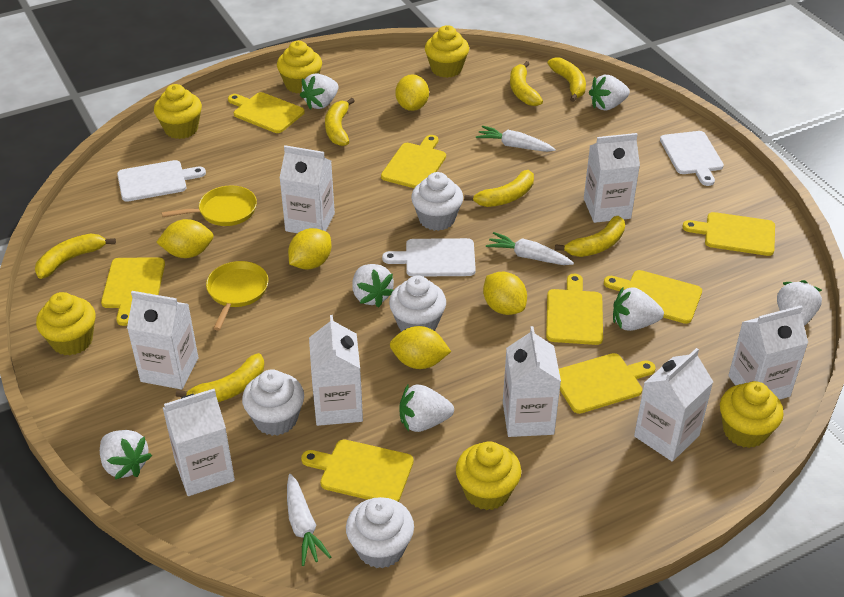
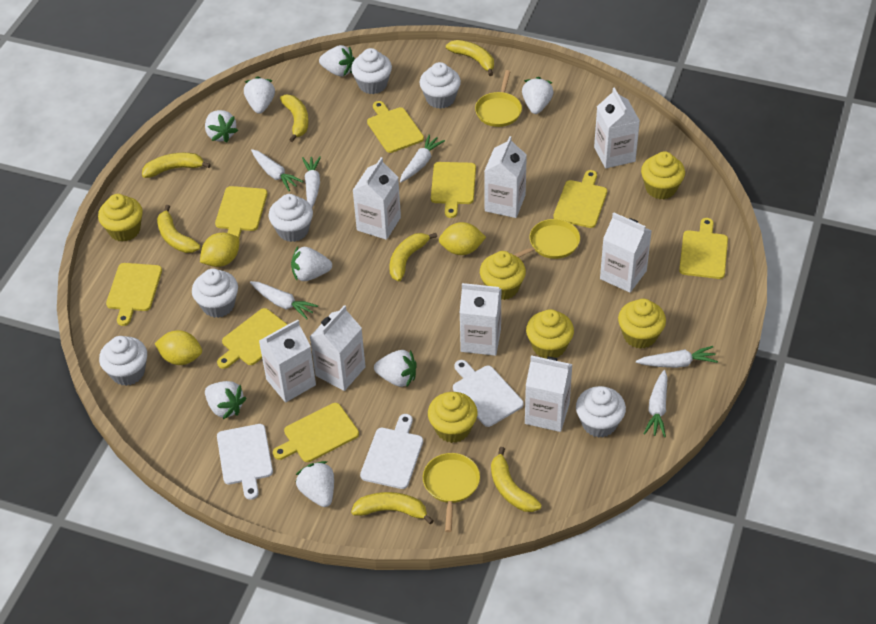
white carrot: [287,474,331,566] [476,126,556,152] [486,232,574,265] = 3 -> [250,281,318,320] [251,149,304,191] [302,156,321,207] [400,134,445,182] [636,346,718,368] [643,370,668,437] = 6
white cupcake: [242,369,304,436] [346,497,414,569] [389,276,446,332] [411,172,463,231] = 4 -> [99,336,147,386] [192,269,238,318] [269,194,313,242] [351,48,392,94] [420,62,461,109] [576,386,626,438] = 6
white strawberry: [100,430,152,479] [300,73,338,109] [352,264,394,307] [400,384,454,432] [589,75,630,110] [613,286,664,331] [777,280,822,326] = 7 -> [205,110,238,143] [205,381,246,419] [244,76,275,114] [291,247,332,281] [296,461,334,507] [319,45,355,76] [374,350,417,387] [522,77,554,114] = 8
yellow lemon: [156,219,214,258] [288,228,331,270] [390,326,451,369] [395,74,429,111] [483,272,527,315] = 5 -> [154,330,202,365] [200,233,240,267] [439,222,486,255] = 3
yellow pan: [162,185,257,226] [206,261,268,330] = 2 -> [423,453,480,532] [475,70,522,127] [514,219,580,259] = 3

